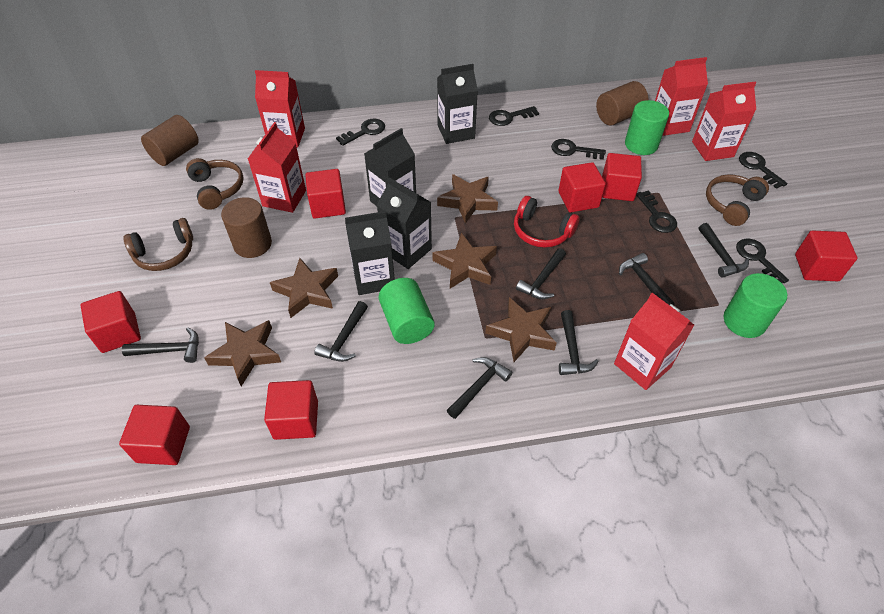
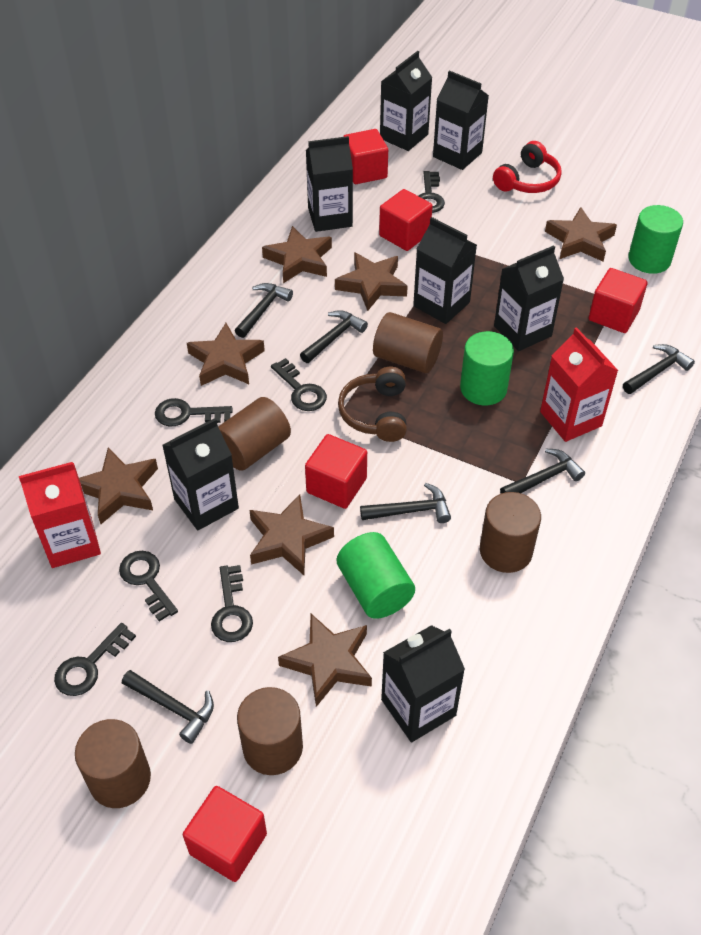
black carton: [345,211,395,295] [364,128,416,206] [377,178,432,269] [437,64,478,144] = 4 -> [162,418,239,530] [306,136,353,232] [380,51,432,151] [381,625,465,742] [413,217,477,324] [433,70,489,170] [494,245,564,351] = 7
black hammer: [122,327,199,363] [314,301,368,362] [447,357,512,419] [516,248,566,299] [559,310,599,375] [619,253,675,305] [699,223,749,278] = 7 -> [122,670,214,744] [235,283,293,338] [300,310,368,363] [360,483,451,523] [500,449,585,493] [623,344,695,394] = 6
brown cylinder: [141,115,199,166] [221,197,272,258] [596,81,649,125] = 3 -> [75,719,151,808] [218,397,291,471] [237,687,303,775] [373,312,443,373] [480,492,541,573] = 5
brown headphones: [123,218,193,271] [186,158,244,210] [706,175,769,226] = 3 -> [338,366,407,442] = 1
brown star: [204,320,281,386] [270,258,338,318] [432,232,497,289] [437,174,498,224] [485,297,556,362] = 5 -> [79,447,158,524] [187,323,265,386] [249,494,334,575] [262,226,332,283] [278,614,372,707] [335,252,408,311] [545,207,617,262] = 7
red carton: [248,122,306,213] [255,70,305,148] [614,293,694,390] [655,57,708,136] [692,81,756,161] = 5 -> [19,462,101,568] [540,327,618,442] = 2
red cube: [80,291,141,353] [119,405,190,465] [264,380,318,440] [305,169,346,219] [558,162,606,212] [602,153,642,201] [795,231,857,281] = 7 -> [183,786,267,882] [305,434,367,509] [343,129,388,184] [379,189,433,251] [589,268,648,333] = 5

